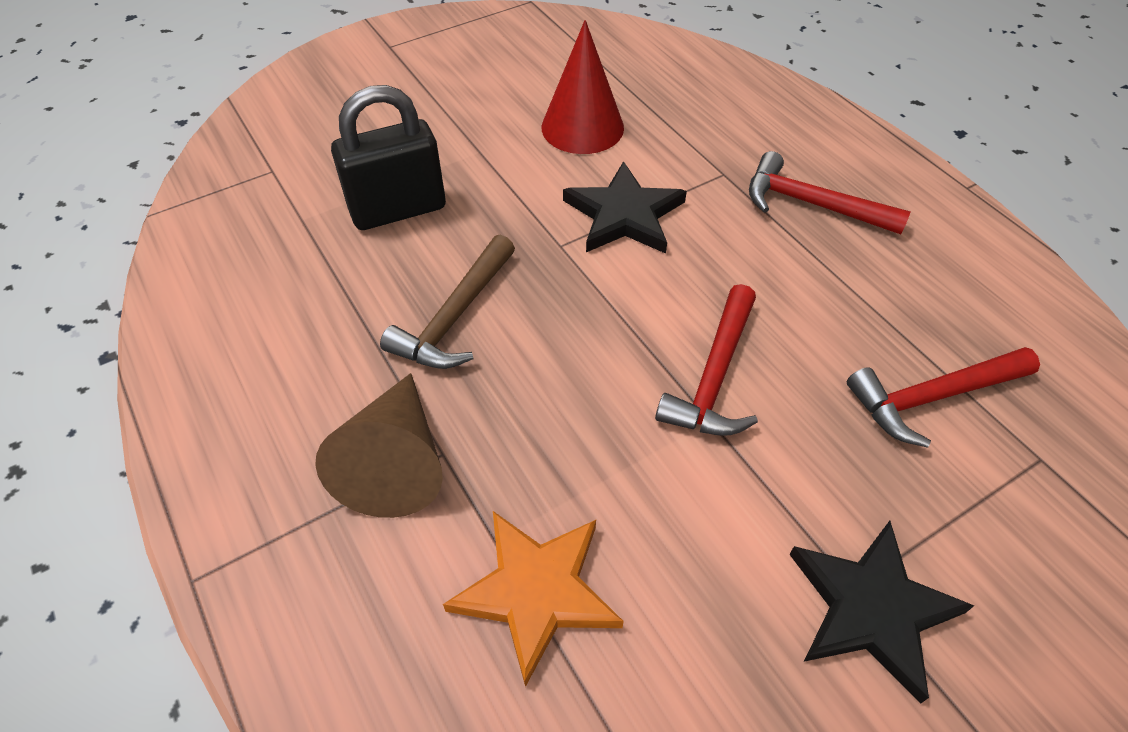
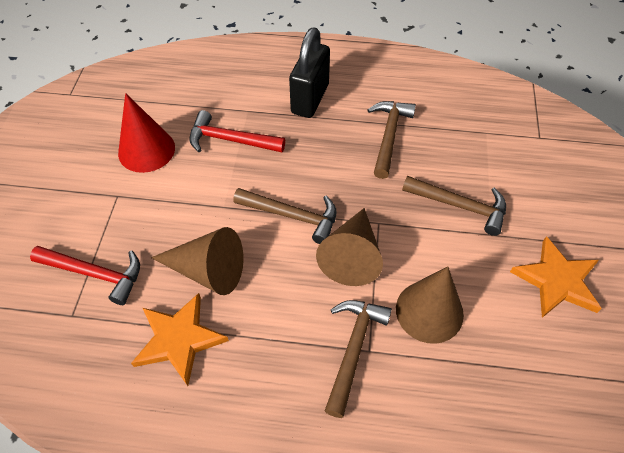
black star: [563,161,687,254] [789,521,974,704] = 2 -> none = 0
brown cone: [315,373,443,518] = 1 -> [151,227,244,295] [316,208,383,286] [396,267,464,344] = 3
brown hammer: [380,235,515,369] = 1 -> [233,188,337,244] [325,300,392,418] [367,101,416,179] [402,176,506,236] = 4
orange star: [443,511,624,687] = 1 -> [131,293,229,386] [510,236,602,318] = 2
red hammer: [655,284,758,436] [749,151,910,234] [847,347,1040,447] = 3 -> [30,246,140,305] [189,110,285,152] = 2

